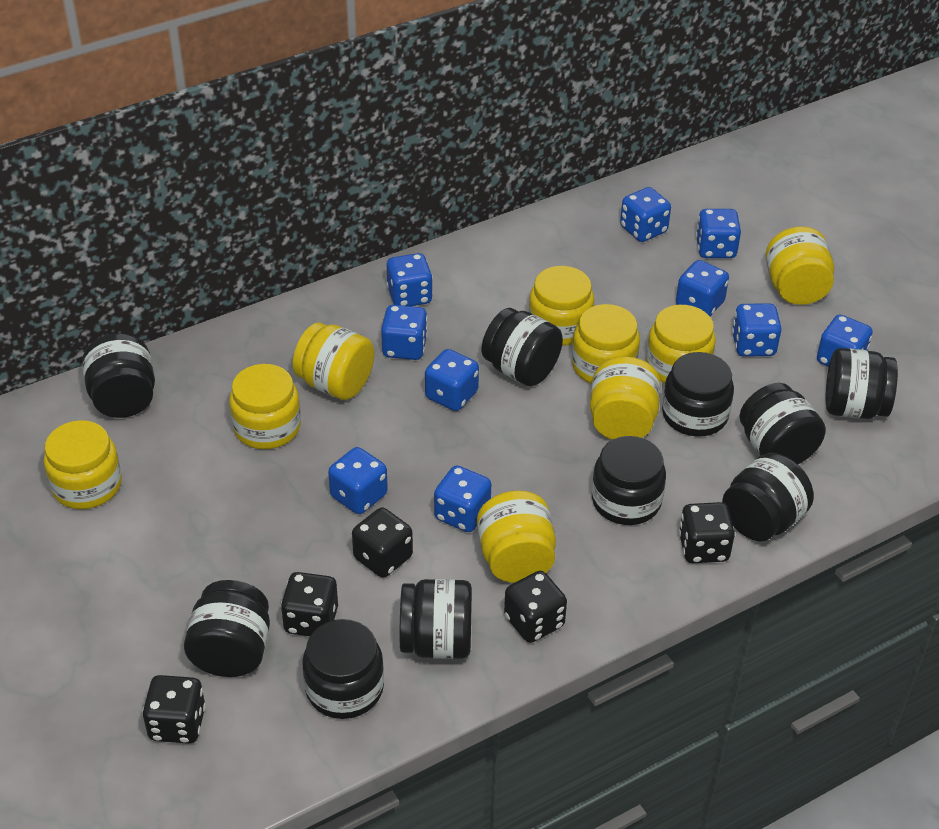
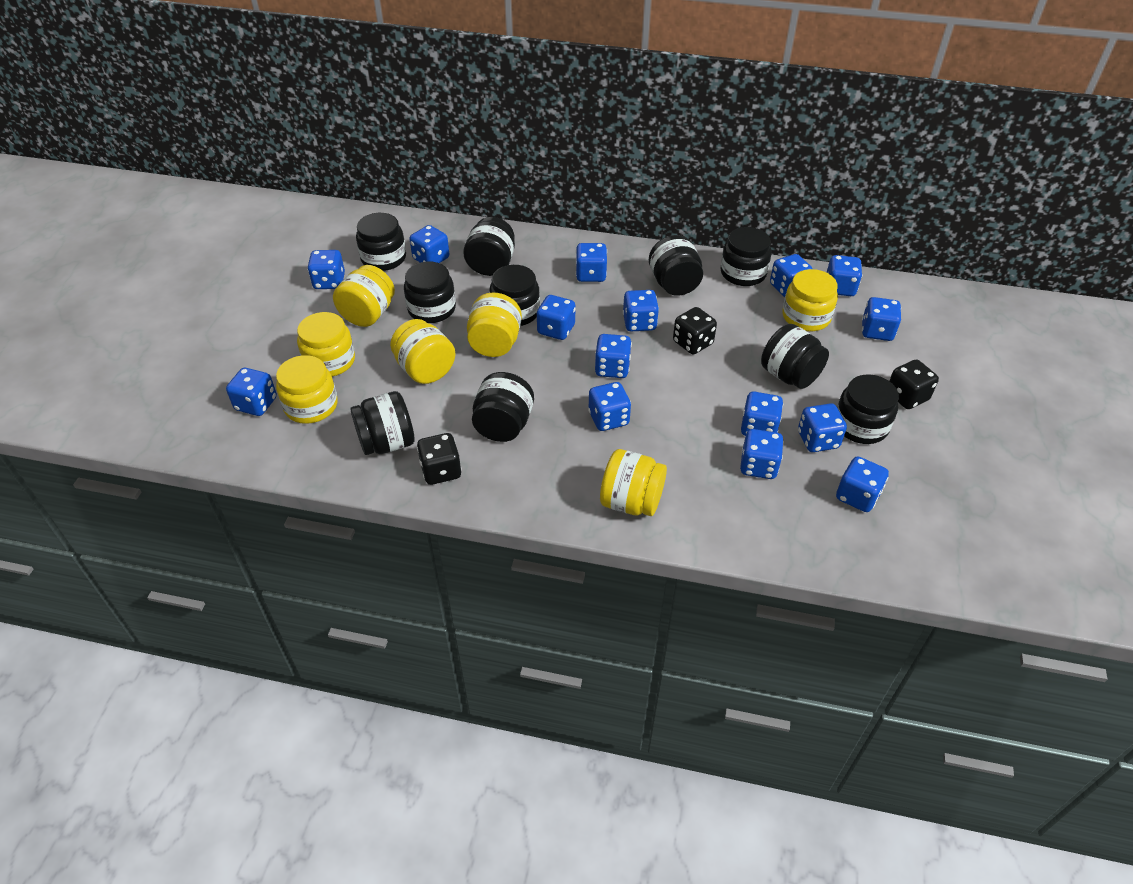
black dice: [142,675,206,744] [281,572,338,636] [352,508,413,578] [504,571,567,643] [679,502,735,563] = 5 -> [417,433,462,485] [673,307,717,354] [889,360,939,409] = 3
blue dice: [328,447,388,514] [381,305,428,360] [387,253,433,306] [425,349,479,411] [434,465,491,532] [620,187,671,242] [676,260,729,316] [696,209,741,258] [732,303,782,357] [817,314,873,367] = 10 -> [226,368,277,416] [307,250,345,289] [410,225,449,263] [537,295,576,340] [576,243,607,282] [588,382,631,431] [595,334,632,378] [623,290,659,331] [740,429,784,479] [741,391,783,436] [770,254,813,297] [798,403,847,452] [827,255,862,296] [836,456,889,512] [862,297,901,341] = 15
yellow jar: [44,420,122,509] [229,364,301,449] [293,323,374,400] [477,491,556,583] [528,266,594,346] [572,304,640,384] [590,357,661,440] [646,305,716,383] [765,226,834,305] = 9 -> [276,355,338,424] [297,312,355,377] [333,265,395,327] [390,319,456,384] [467,293,522,357] [600,449,667,516] [782,269,838,331] = 7

